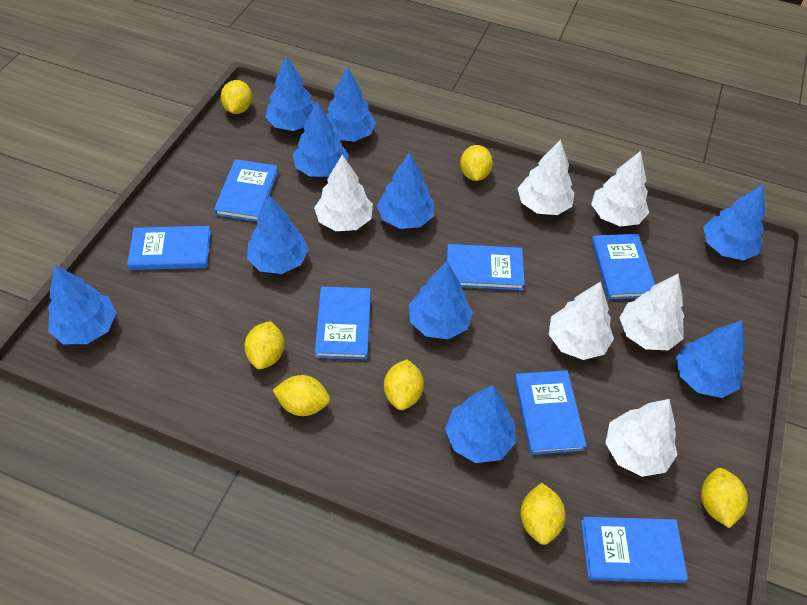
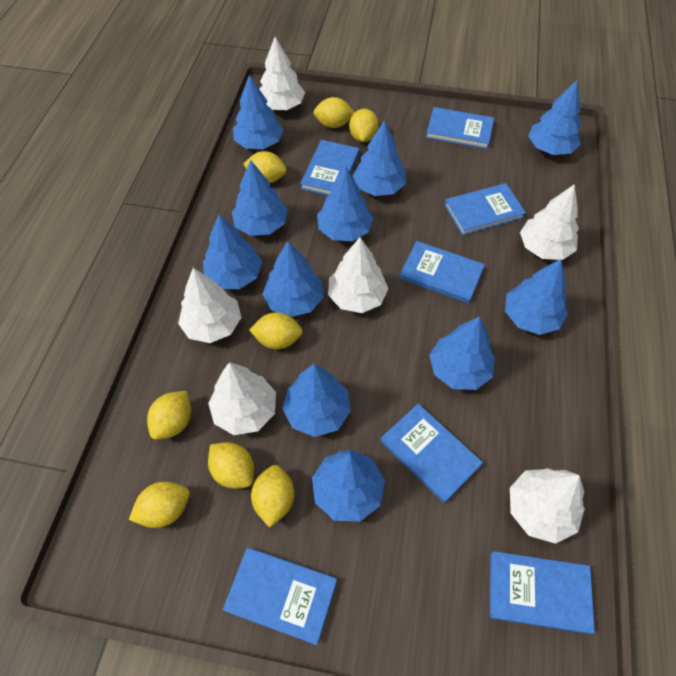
blue tree: [48,265,117,344] [247,196,309,274] [265,56,315,131] [293,102,349,177] [326,67,376,142] [377,152,434,229] [409,261,473,339] [445,385,516,463] [676,320,745,398] [703,184,765,260] = 10 -> [203,214,262,289] [232,160,288,236] [233,75,283,149] [262,241,323,317] [282,364,351,437] [312,450,385,522] [317,165,373,241] [353,120,406,196] [430,316,495,390] [505,259,568,335] [528,80,581,155] = 11
yellow lemon: [221,80,252,114] [244,321,284,369] [273,375,330,416] [384,359,424,410] [460,145,493,181] [520,483,565,545] [701,468,748,528] = 7 -> [129,482,190,528] [147,391,191,440] [208,442,254,489] [243,151,287,183] [249,312,303,349] [251,465,294,528] [313,97,355,128] [349,109,379,142] = 8

